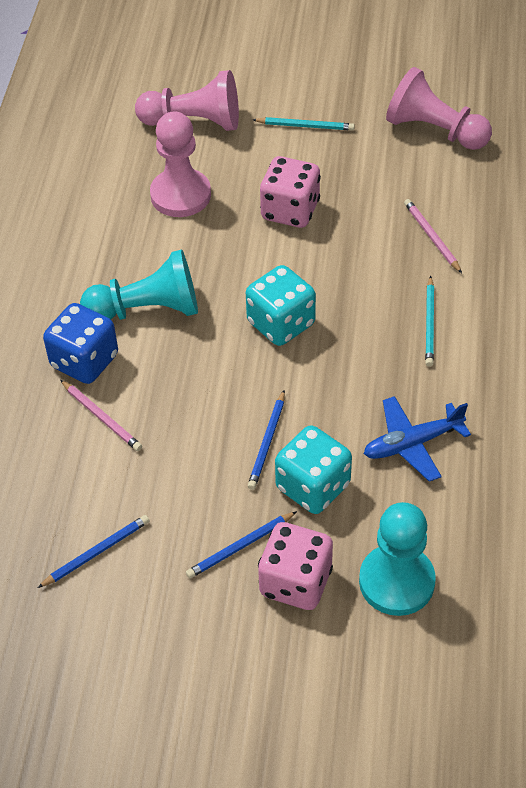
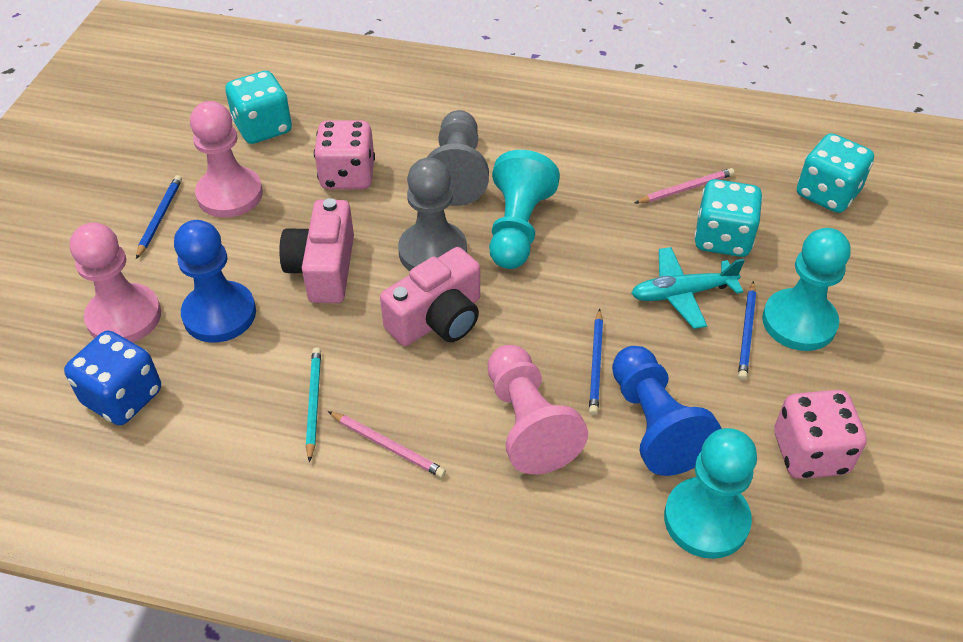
blue pawn: none = 0 -> [174,220,256,342] [612,346,722,476] = 2
blue plane: [364,396,471,482] = 1 -> none = 0
grey pawn: none = 0 -> [398,158,467,271] [427,110,489,206] = 2
pink camera: none = 0 -> [279,198,354,303] [380,247,480,346] = 2
turquoise dice: [246,265,316,346] [275,425,352,514] = 2 -> [225,71,292,144] [694,179,763,257] [797,133,874,213] = 3
turquoise pawn: [80,250,198,320] [359,502,436,616] = 2 -> [489,150,560,269] [664,428,757,559] [762,228,850,351] = 3
turquoise pencil: [253,117,355,131] [425,276,434,367] = 2 -> [306,347,321,462] = 1
turquoise plane: none = 0 -> [631,247,745,329] = 1

